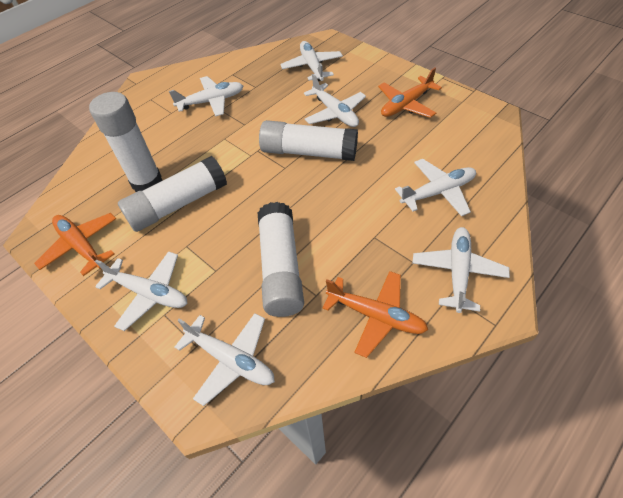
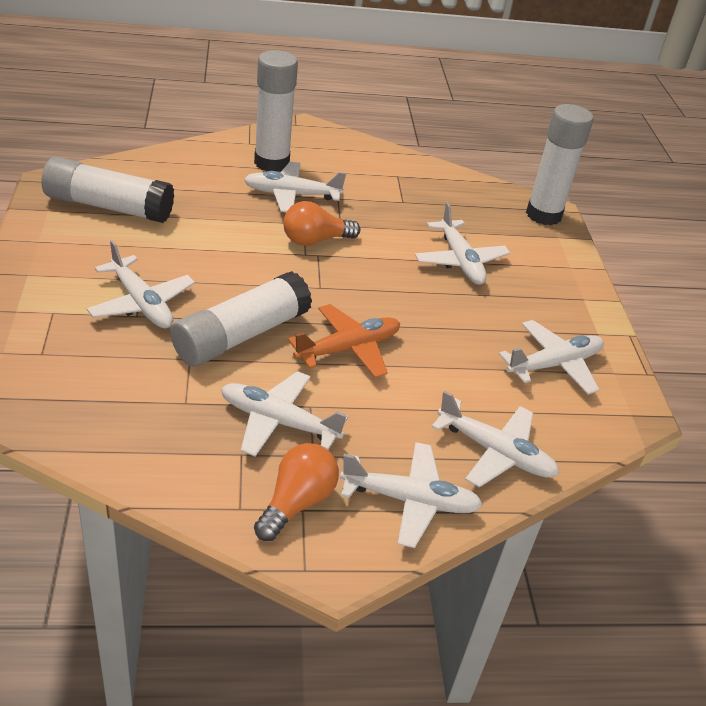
orange light bulb: none = 0 -> [254,443,339,541] [283,201,361,246] = 2
orange plane: [34,213,117,276] [322,271,428,358] [378,68,442,118] = 3 -> [288,304,400,378] = 1

